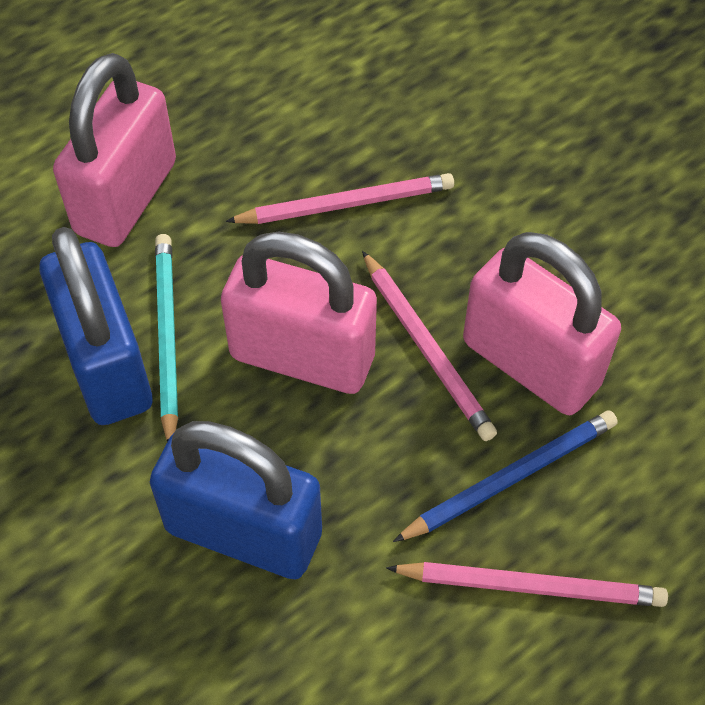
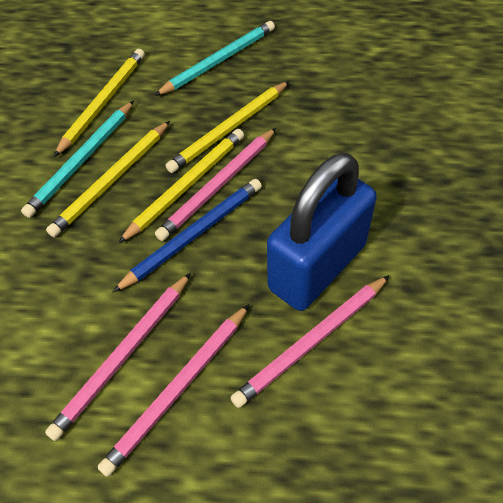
blue padlock: [39,227,152,425] [150,421,322,579] = 2 -> [267,153,377,311] = 1
pink padlock: [53,53,176,247] [221,232,377,394] [463,232,621,415] = 3 -> none = 0
pink pencil: [226,173,454,224] [362,251,497,441] [386,562,668,607] = 3 -> [45,273,191,441] [98,304,249,477] [155,128,276,241] [231,275,389,408] = 4
turquoise pencil: [155,234,178,442] = 1 -> [21,101,134,218] [154,21,275,96] = 2
yellow pencil: none = 0 -> [46,121,170,237] [54,49,145,157] [119,129,244,243] [166,81,289,173] = 4

